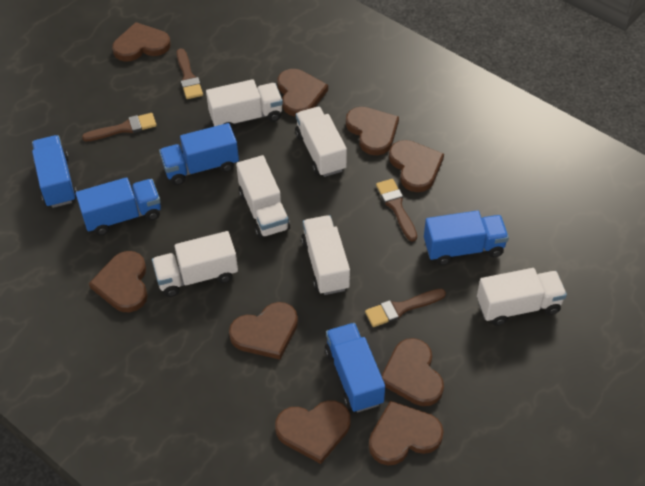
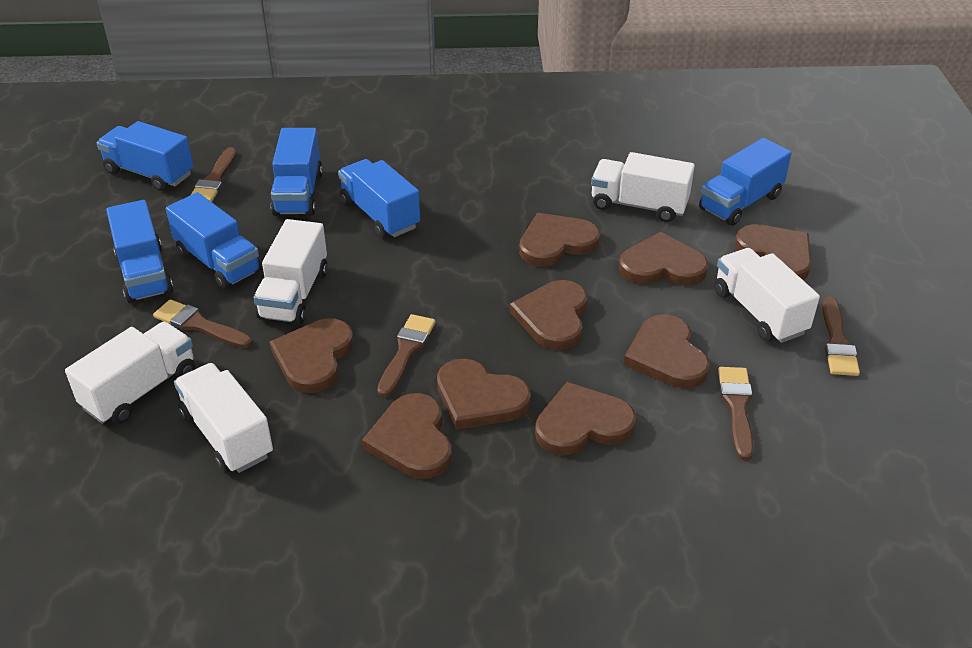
blue truck: [32,135,77,208] [76,177,161,236] [159,123,239,185] [325,323,385,412] [424,211,509,265] = 5 -> [97,121,193,191] [106,200,173,303] [166,192,262,290] [271,128,323,216] [338,159,420,238] [699,138,792,226] = 6
brown brush: [82,113,157,141] [176,48,203,99] [365,289,446,327] [376,179,417,242] = 4 -> [153,299,252,348] [191,147,237,202] [377,314,435,397] [718,367,754,460] [822,296,860,376] = 5
white truck: [152,231,238,297] [206,79,283,130] [236,155,290,238] [295,107,347,177] [301,215,350,295] [477,268,567,326] = 6 -> [65,322,195,424] [174,363,273,473] [254,219,328,325] [591,152,695,222] [714,248,820,343] = 5

